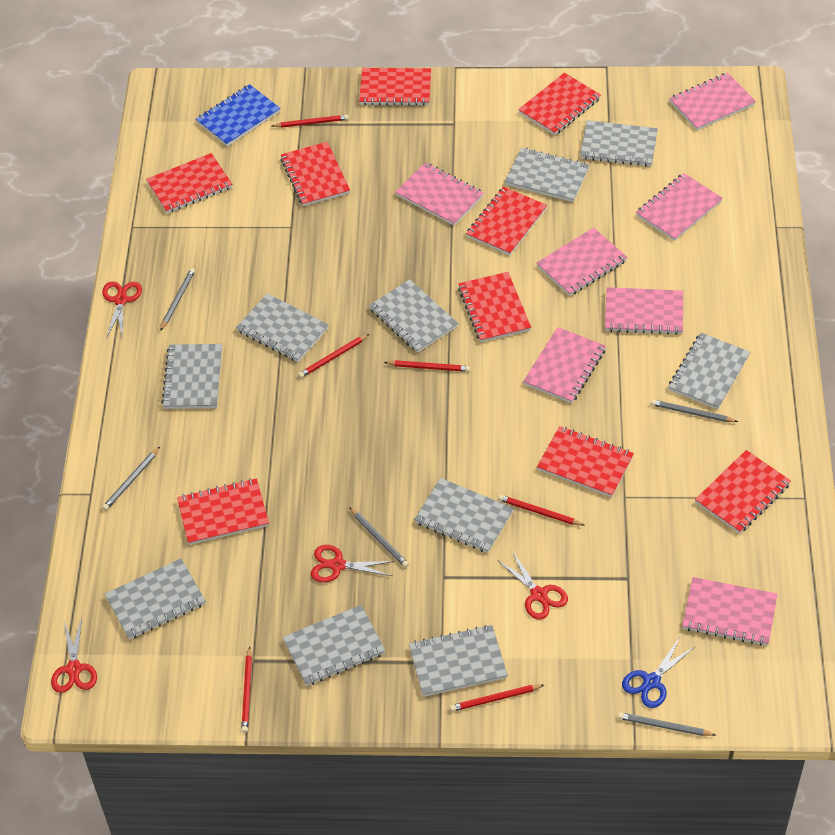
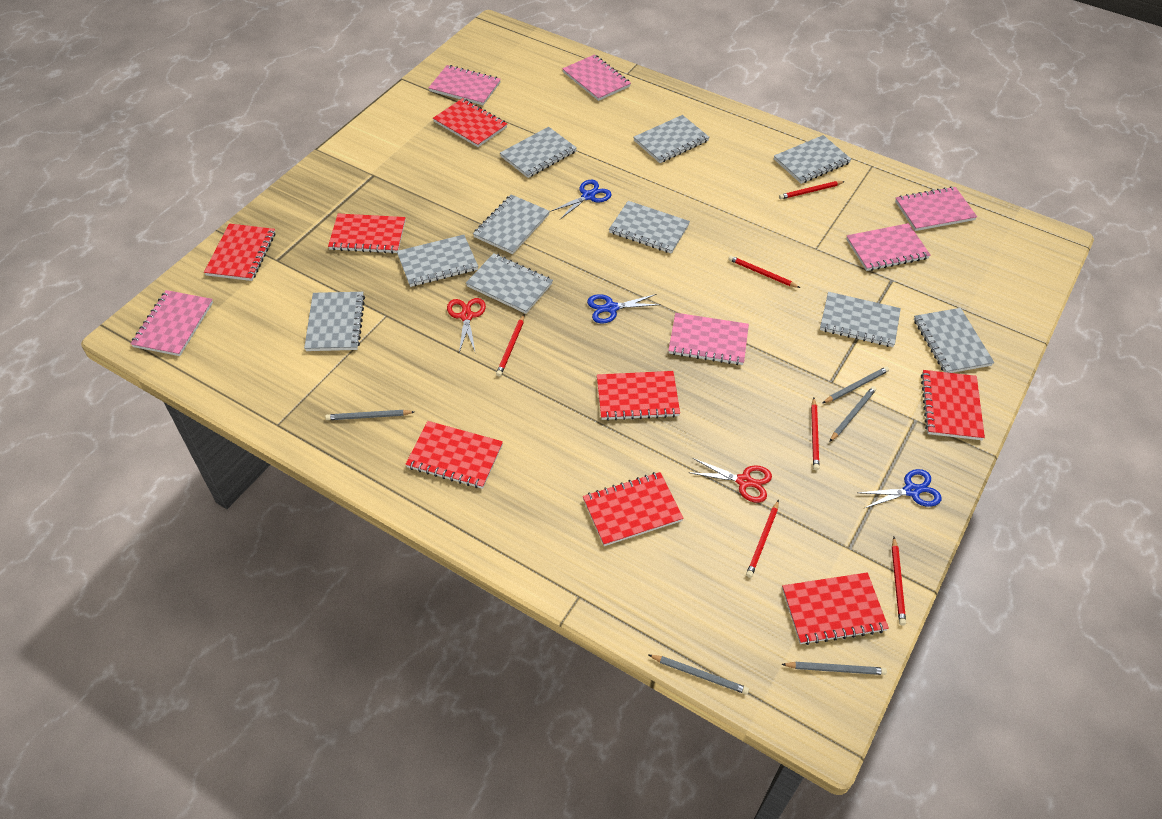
blue notebook: [196,84,281,146] = 1 -> none = 0
blue scissors: [622,637,694,708] = 1 -> [550,180,611,219] [587,294,661,324] [858,469,942,509] = 3
pink notebook: [396,162,484,226] [523,327,606,403] [537,227,627,296] [605,287,683,335] [636,173,723,241] [670,73,756,130] [682,577,777,646] = 7 -> [131,290,213,356] [428,65,501,105] [562,54,631,101] [668,313,749,365] [846,223,931,271] [895,186,977,231] = 6
red notebook: [146,153,232,213] [177,478,269,545] [281,142,350,206] [359,68,431,106] [458,272,531,342] [466,187,547,255] [518,73,601,135] [537,426,634,497] [695,450,791,534] = 9 -> [204,223,275,281] [328,214,405,254] [405,421,503,489] [433,98,507,147] [583,472,683,546] [597,371,680,421] [782,572,889,645] [921,370,985,440] = 8
red scissors: [51,618,97,693] [102,281,142,339] [311,545,395,583] [498,551,568,620] = 4 -> [447,298,486,353] [688,458,772,503] = 2

